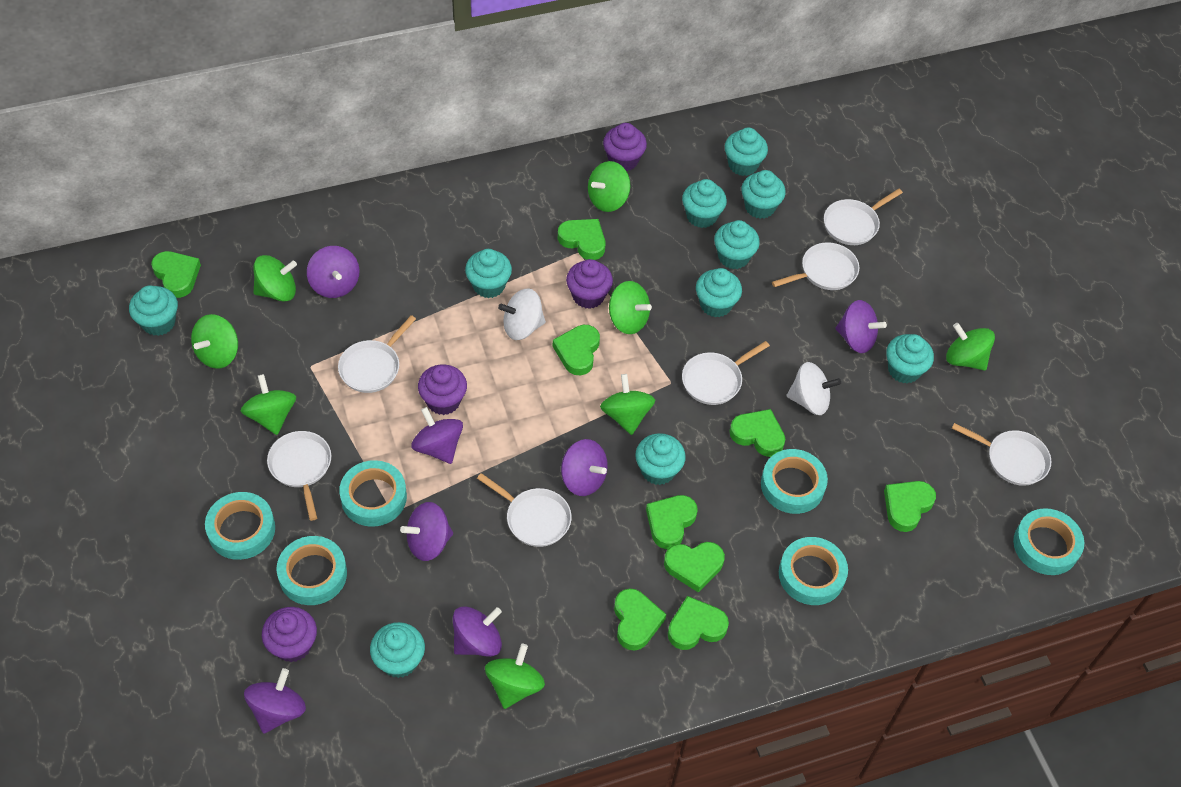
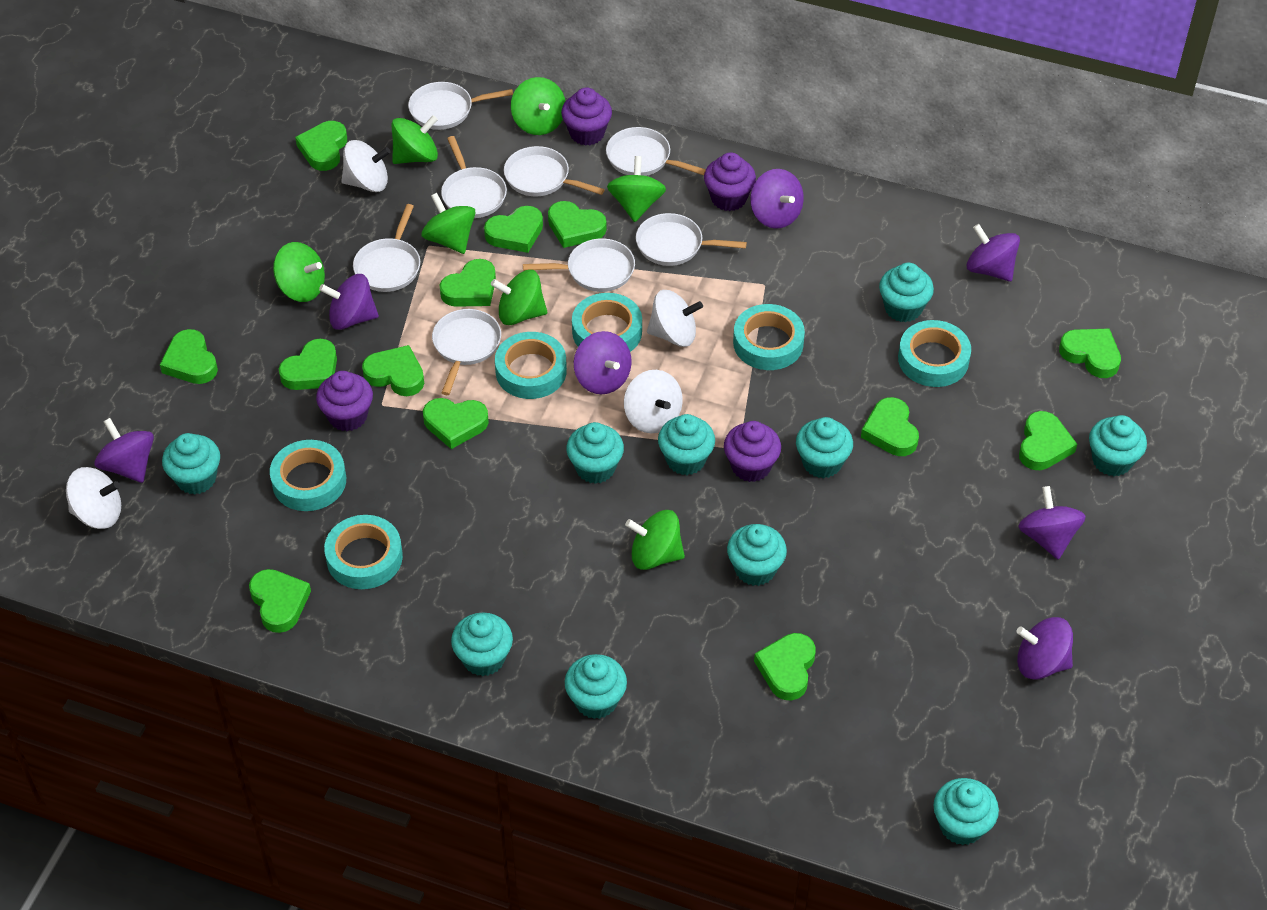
green heart: [151,251,201,298] [553,325,600,375] [558,219,605,260] [614,588,666,650] [646,495,698,549] [664,542,725,593] [668,596,729,650] [729,409,786,457] [884,481,936,532] = 9 -> [160,329,218,384] [249,569,311,633] [279,339,337,390] [295,121,347,171] [362,345,424,396] [423,398,489,449] [440,259,496,307] [484,206,543,253] [548,201,607,248] [754,633,815,701] [861,397,919,456] [1019,411,1077,470] [1059,329,1121,378] = 13
green spinning top: [191,314,238,369] [241,374,296,435] [253,255,297,302] [485,644,545,709] [588,161,630,212] [600,374,655,435] [609,281,652,334] [946,323,995,371] = 8 -> [273,242,325,302] [392,115,438,164] [422,193,475,254] [491,270,547,325] [511,77,565,135] [607,156,666,222] [625,510,685,570] = 7
white pan: [267,431,331,521] [338,315,416,393] [477,473,572,547] [682,341,770,405] [772,242,860,290] [824,189,903,245] [952,423,1051,486] = 7 -> [353,204,420,292] [408,82,513,130] [432,309,501,395] [441,136,507,218] [504,146,605,196] [523,238,635,292] [606,127,706,176] [636,213,747,266] = 8
white spinning top: [498,288,546,340] [787,362,841,415] = 2 -> [66,467,121,529] [341,140,391,192] [624,370,683,433] [647,290,703,347] = 4

